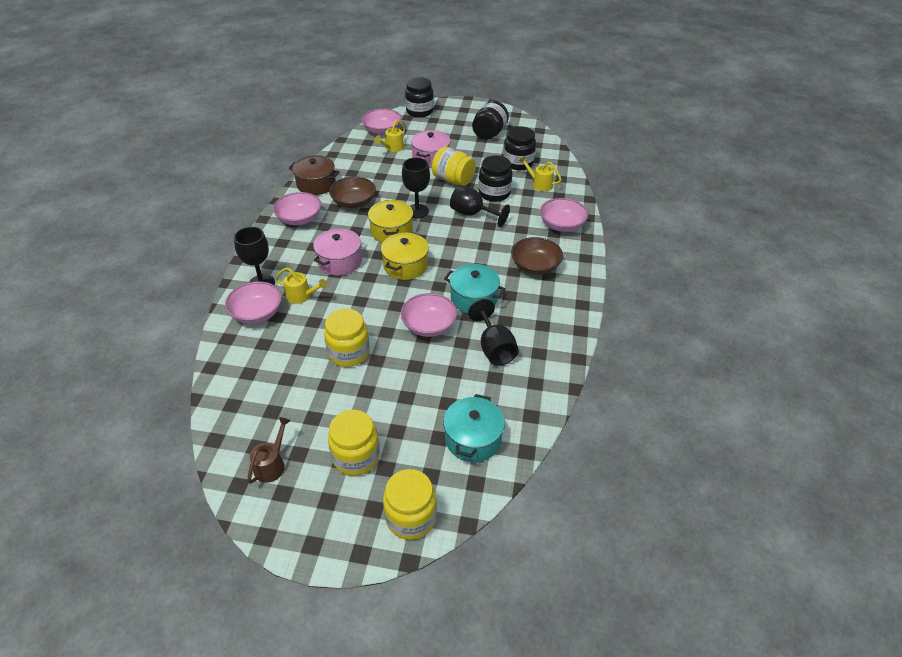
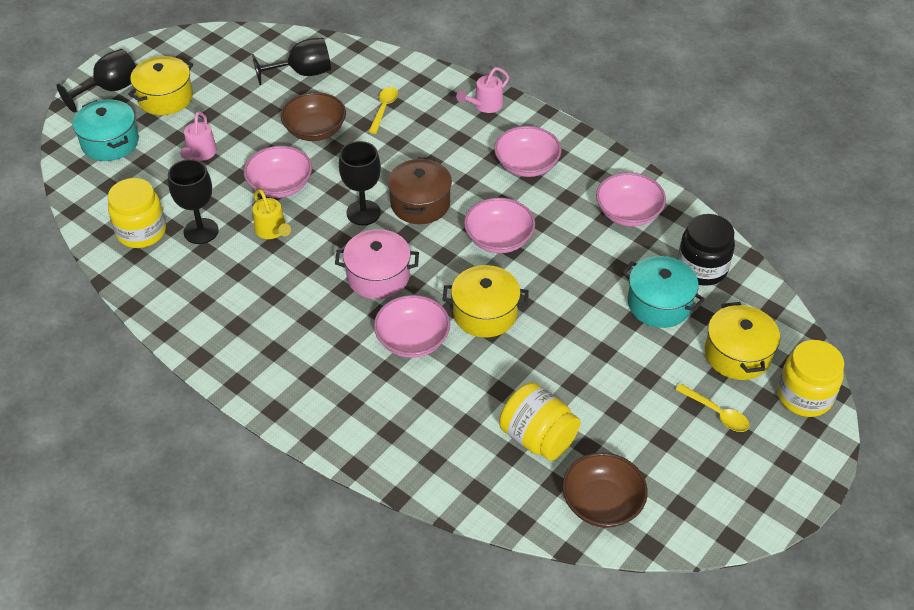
black jar: [405,77,434,117] [472,101,509,140] [479,155,512,202] [504,126,536,170] = 4 -> [678,214,735,286] = 1
brown watering can: [248,417,291,484] = 1 -> none = 0
pink pot: [313,229,362,276] [411,130,450,168] = 2 -> [335,229,419,299] = 1
pink watering can: none = 0 -> [180,112,217,161] [456,67,509,113] = 2
yellow jar: [324,309,370,367] [328,410,380,476] [383,469,437,540] [432,147,476,186] = 4 -> [108,178,166,248] [499,382,580,461] [777,340,844,417] = 3
yellow pot: [368,200,413,243] [381,232,429,280] = 2 -> [128,56,193,115] [443,265,529,338] [705,302,780,380] = 3
yellow spoon: none = 0 -> [369,87,398,134] [675,384,750,432] = 2
yellow watering can: [276,267,327,304] [374,120,405,152] [519,156,562,191] = 3 -> [253,189,291,239] = 1

